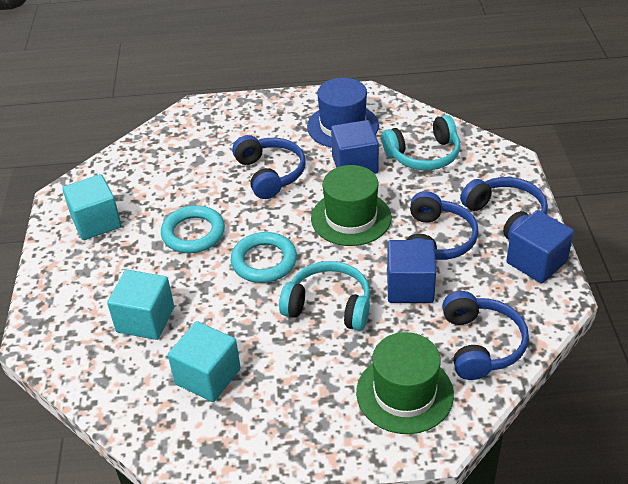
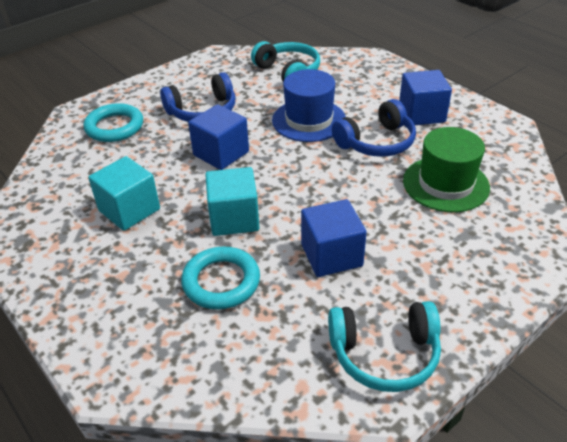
blue headphones: [232,135,306,199] [406,191,479,260] [442,291,529,380] [460,177,548,240] = 4 -> [160,72,235,122] [332,99,416,157] = 2
green hat: [311,165,391,246] [356,332,454,434] = 2 -> [403,127,490,212] = 1
turquoise cube: [62,174,122,240] [107,270,174,340] [168,321,241,402] = 3 -> [88,156,160,231] [205,167,259,236] = 2

